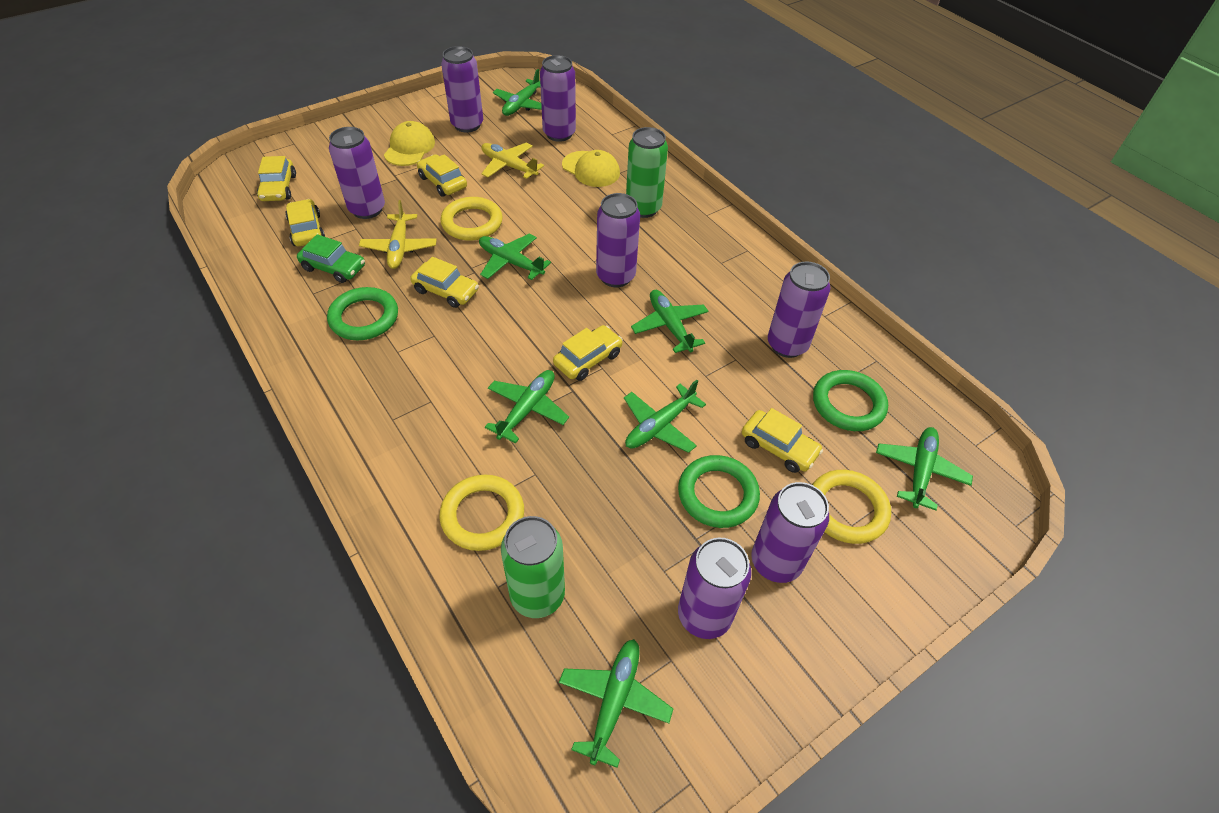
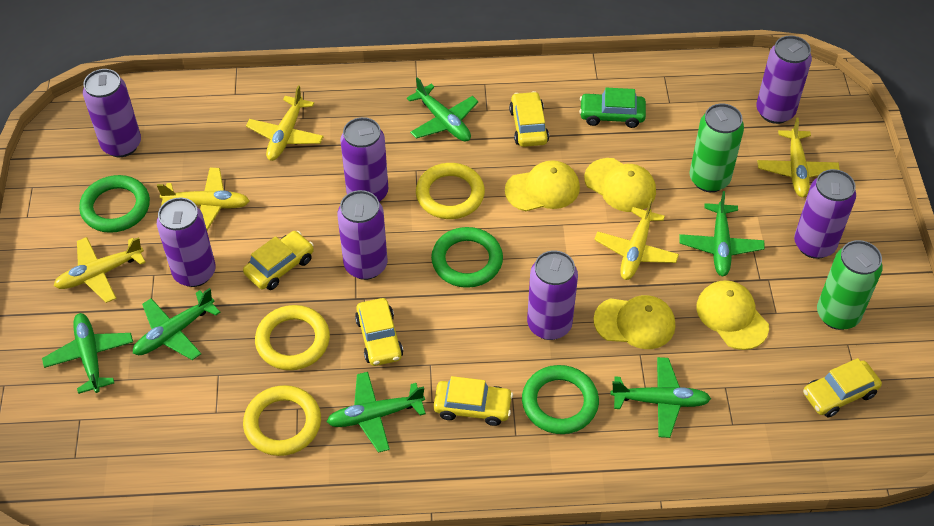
green plane: [479,233,551,280] [485,370,569,443] [493,69,542,116] [559,639,673,768] [624,380,706,453] [631,290,709,353] [876,427,973,510] = 7 -> [42,313,133,394] [133,288,220,360] [327,372,426,453] [407,77,478,141] [611,357,711,438] [679,191,765,276] = 6
yellow cap: [384,121,435,166] [562,150,620,187] = 2 -> [505,160,580,211] [584,158,656,212] [593,295,675,349] [696,280,769,350] = 4
yellow car: [257,156,296,201] [285,199,325,246] [410,257,479,308] [417,154,467,197] [553,325,623,381] [742,408,823,473] = 6 -> [243,231,314,290] [355,298,403,366] [434,376,513,426] [509,91,549,147] [803,358,882,417] = 5
yellow plane: [359,200,437,269] [481,143,544,179] = 2 -> [54,237,146,303] [157,168,249,230] [246,85,324,161] [594,198,679,280] [757,117,840,197] = 5

